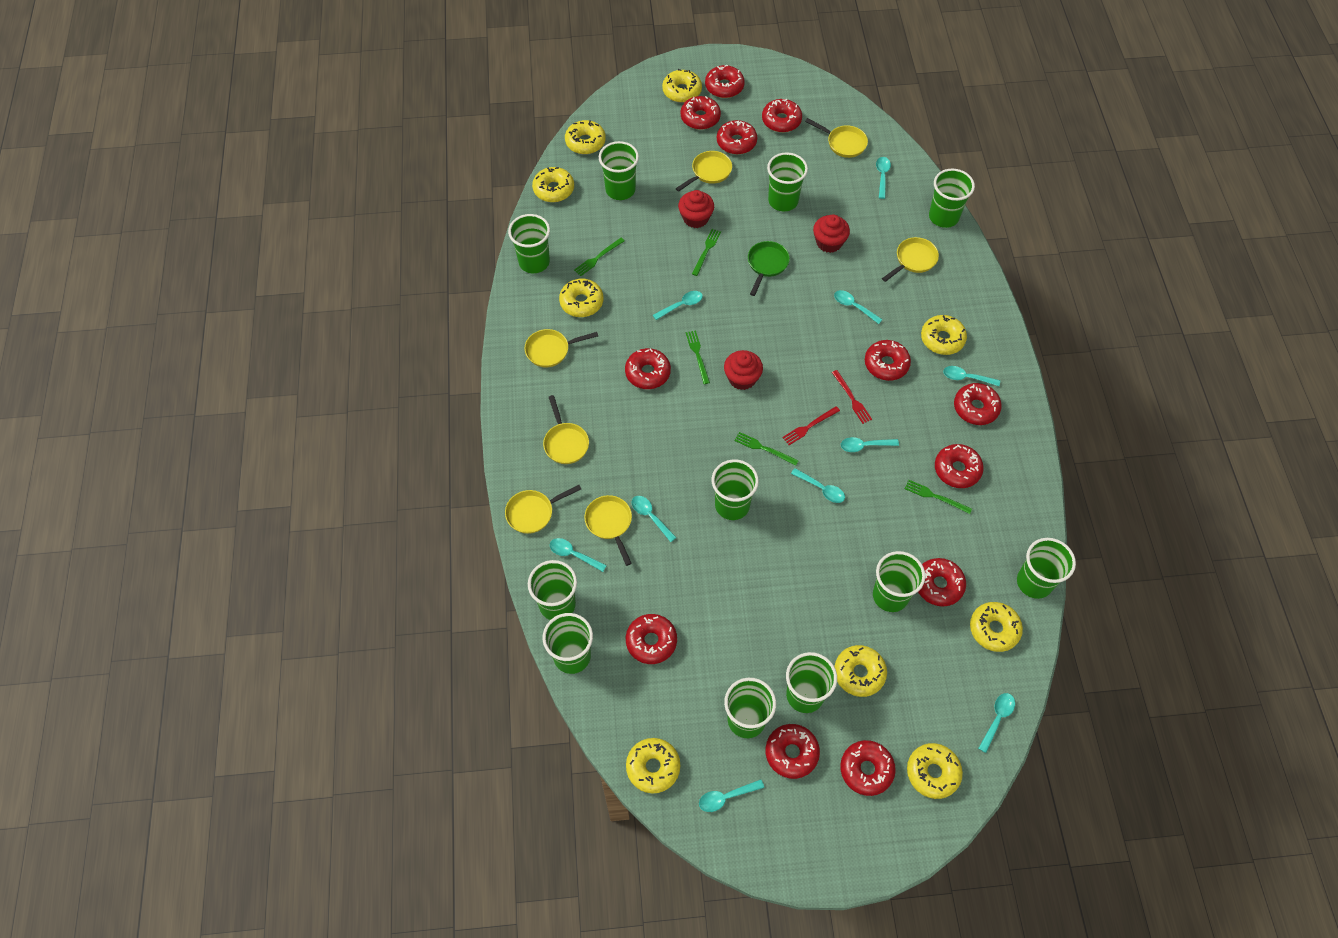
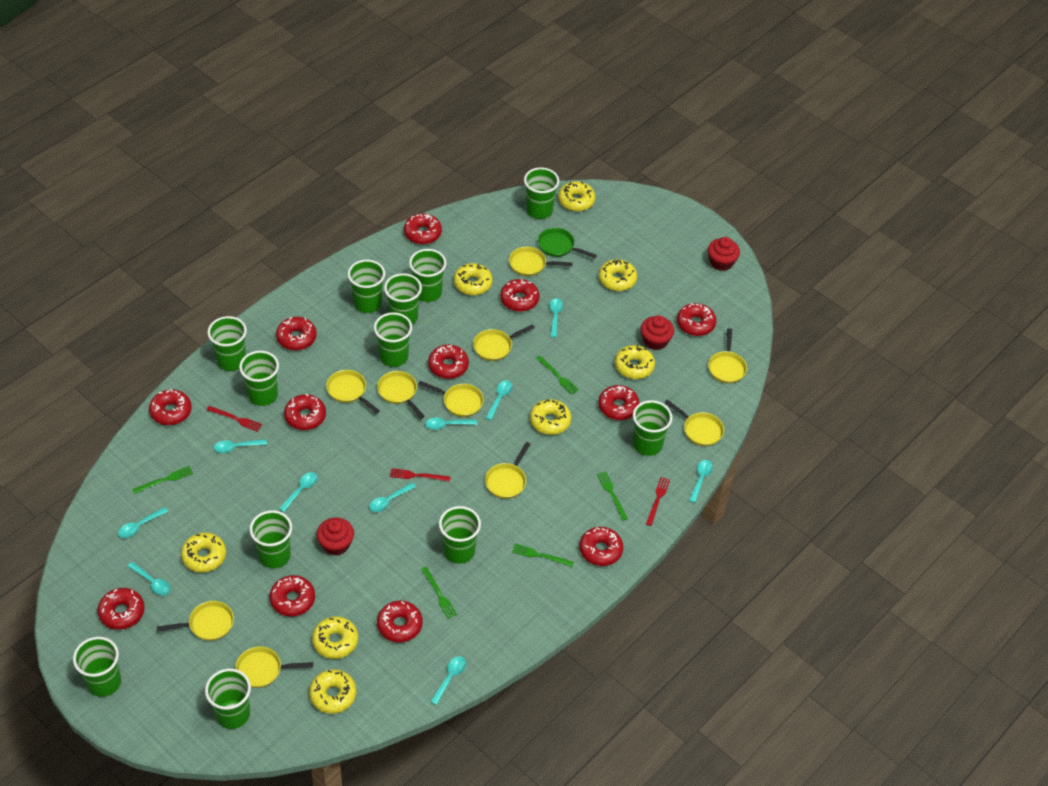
green cup: [508,214,550,273] [528,560,577,620] [542,613,593,674] [599,141,639,200] [712,459,759,520] [724,678,776,738] [767,152,808,211] [786,652,837,713] [873,551,925,612] [929,168,975,228] [1017,538,1076,599] = 11 -> [73,637,121,697] [205,669,251,729] [207,316,247,371] [239,351,279,406] [250,510,292,568] [348,260,385,313] [374,312,412,367] [384,273,422,325] [409,249,446,302] [439,506,481,564] [524,168,559,219] [633,400,672,456] = 12
red fork: [782,406,840,445] [832,370,872,424] = 2 -> [207,406,263,432] [390,468,451,482] [646,477,670,526] = 3
yellow donut: [532,167,574,202] [559,279,603,317] [565,120,606,154] [626,738,680,793] [662,69,702,103] [835,645,887,697] [907,743,963,799] [921,315,967,355] [970,602,1023,652] = 9 -> [181,532,226,573] [309,669,357,714] [312,616,358,659] [454,263,492,295] [530,399,571,435] [558,181,595,211] [599,259,637,291] [615,345,655,379] = 8
yellow pan: [505,485,581,534] [525,329,598,367] [543,395,589,464] [584,495,632,566] [676,151,732,192] [805,118,868,158] [882,237,939,282] = 7 -> [157,601,234,641] [235,647,313,688] [326,370,380,414] [377,371,425,419] [418,381,484,417] [473,324,535,361] [485,442,531,499] [509,247,573,276] [664,399,724,446] [708,328,747,384] = 10

